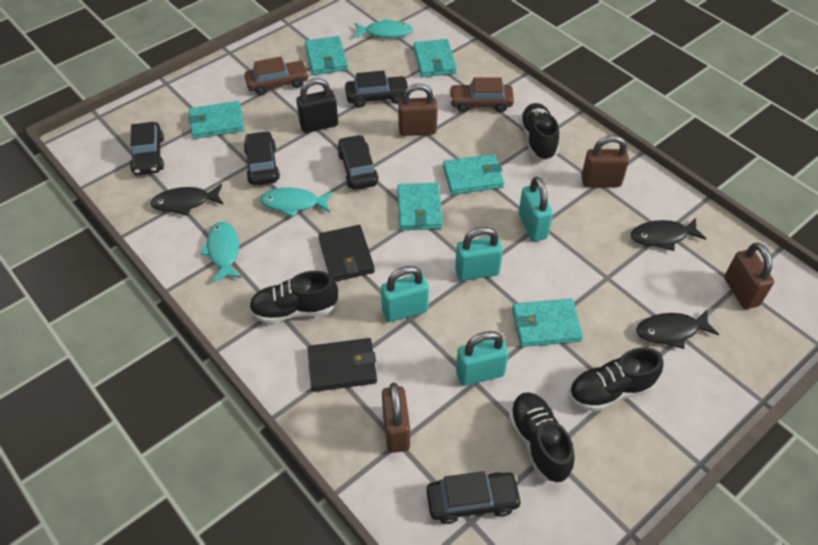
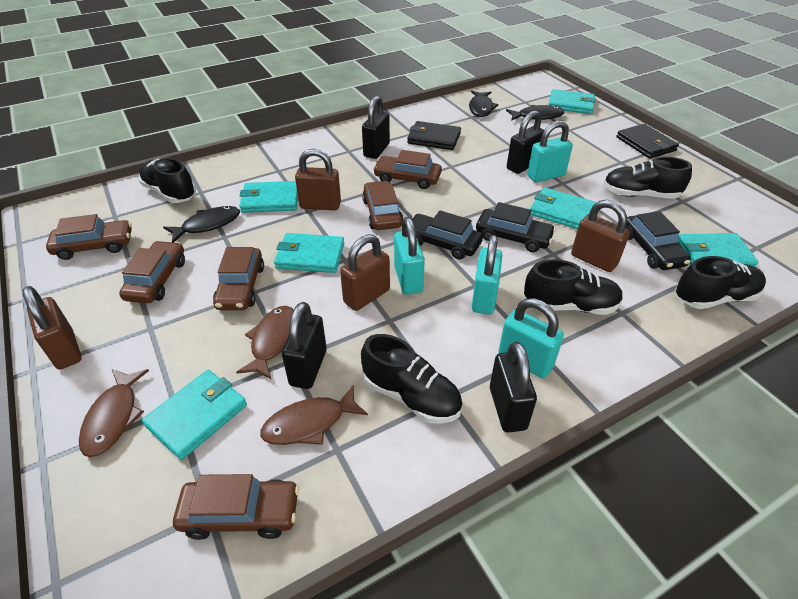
black car: [130,122,164,175] [244,131,280,186] [337,135,379,190] [345,71,408,108] [426,471,522,524] = 5 -> [412,211,483,260] [476,202,556,252] [625,211,691,270] = 3
black padlock: [296,78,338,133] = 1 -> [282,302,327,389] [362,96,390,159] [490,341,537,433] [507,110,544,174] = 4
black shoe: [249,271,338,324] [509,392,575,482] [519,103,559,160] [569,347,664,412] = 4 -> [138,158,196,203] [361,334,463,424] [524,259,623,315] [603,157,692,199] [675,256,766,309] = 5
brown car: [244,57,309,95] [449,78,514,112] = 2 -> [46,214,132,260] [119,241,185,303] [173,474,299,540] [213,247,264,310] [362,181,403,230] [373,150,442,189] = 6
brown fish: none = 0 -> [79,369,149,457] [236,306,294,379] [260,385,368,445] = 3
turquoise fish: [200,222,242,283] [260,188,333,217] [354,19,413,38] = 3 -> none = 0

